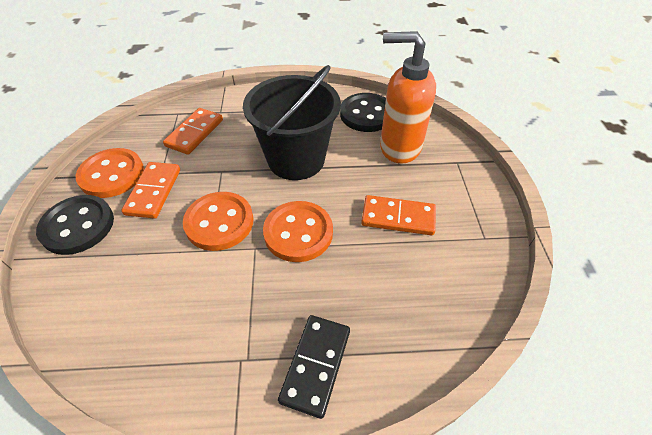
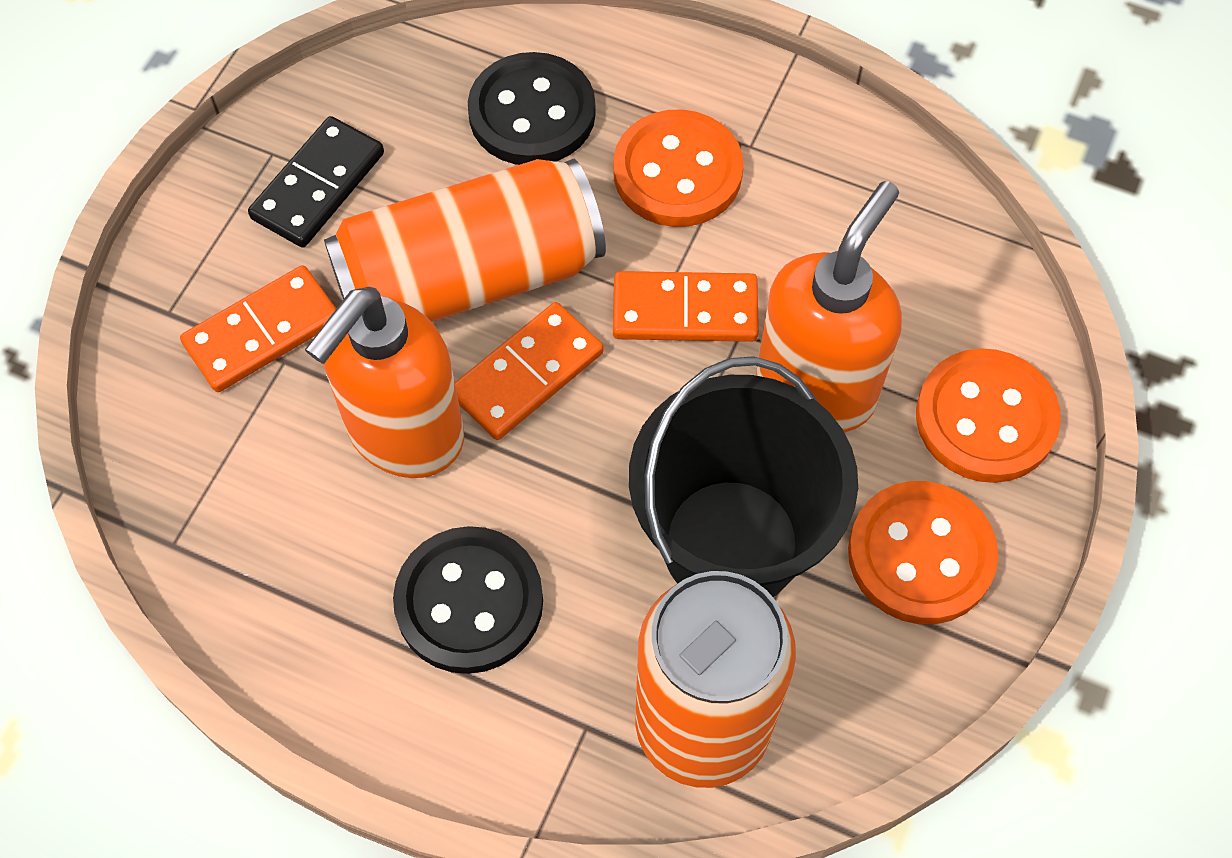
orange can: none = 0 -> [324,159,606,322] [635,571,796,788] = 2
orange soap dispenser: [380,31,436,163] = 1 -> [305,287,464,478] [756,181,902,433] = 2

